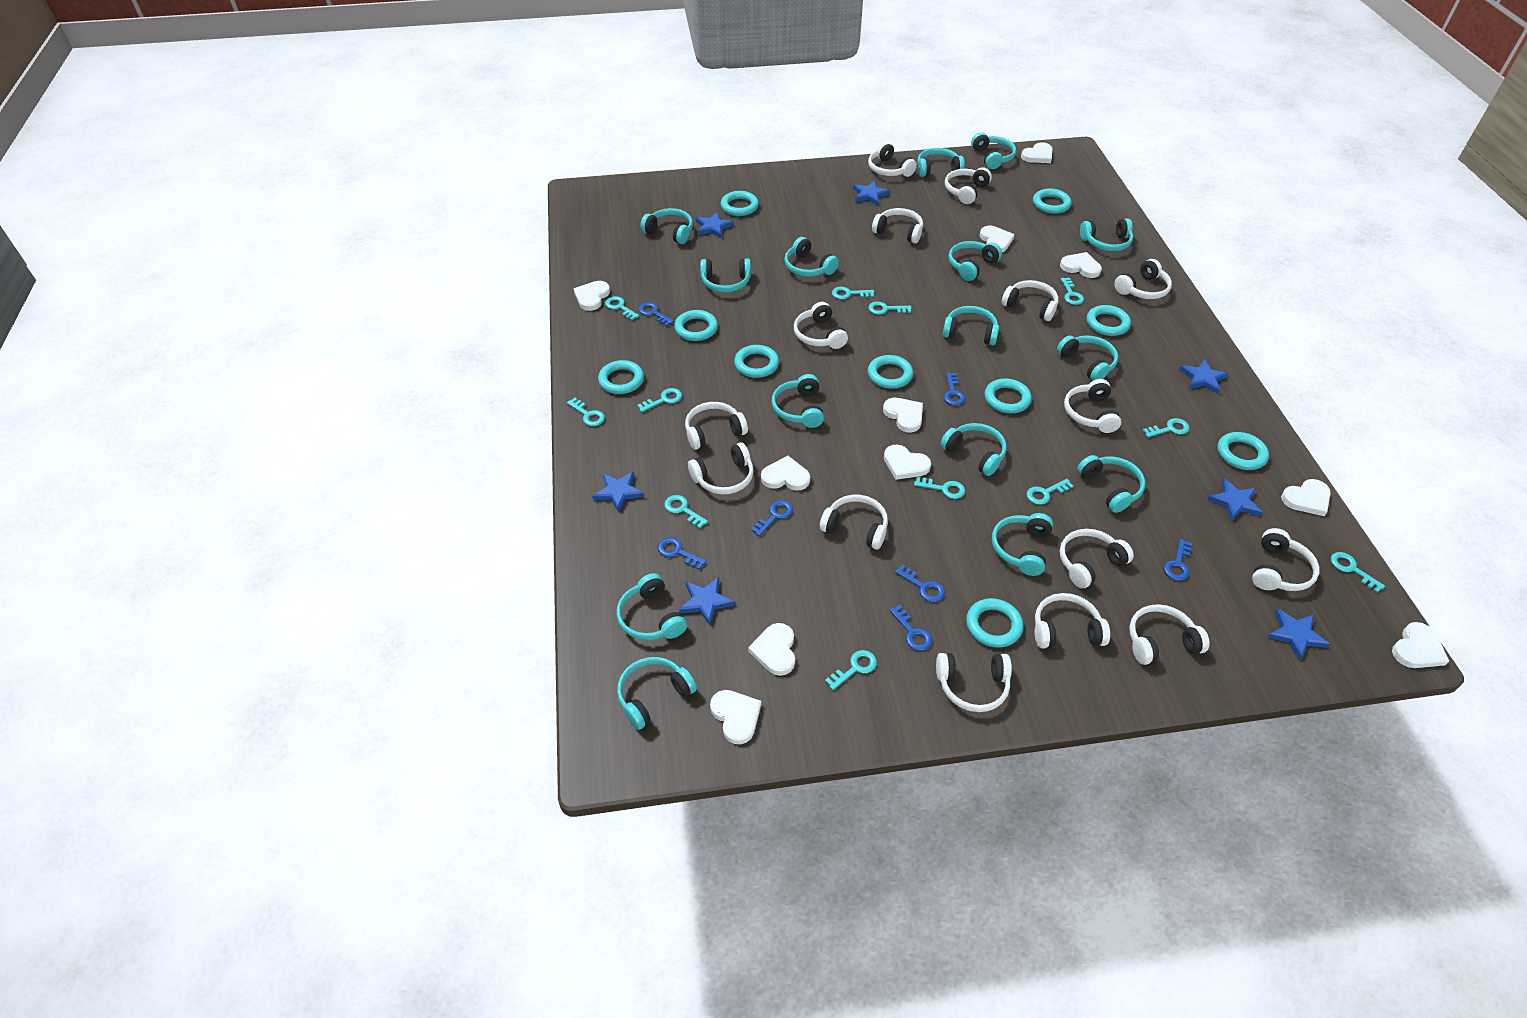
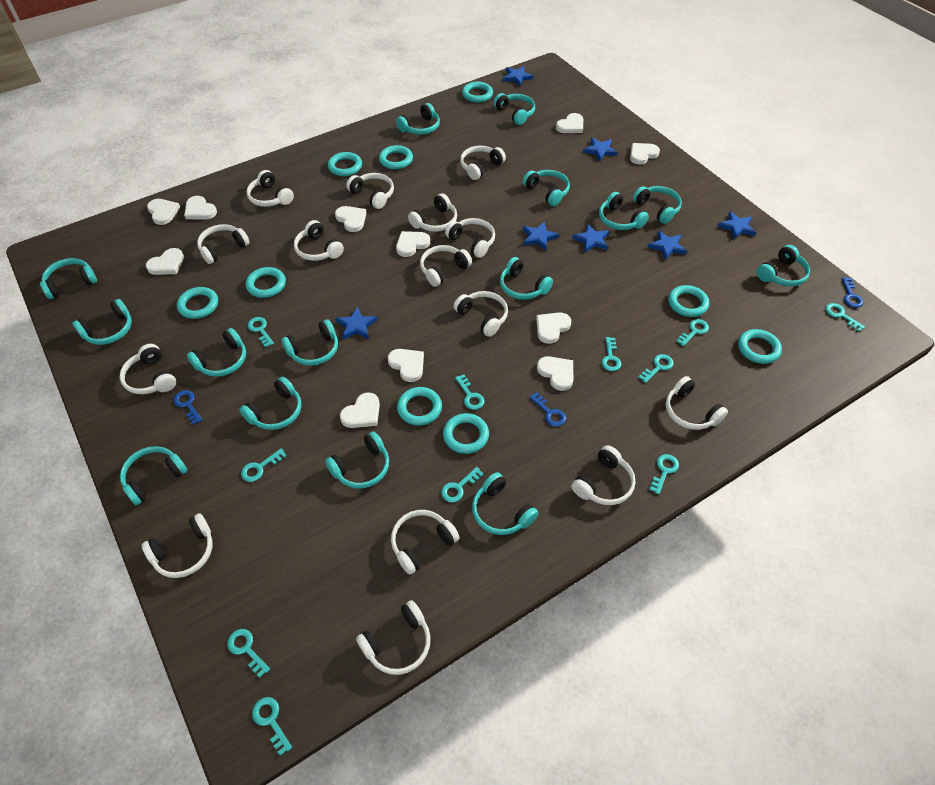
blue key: [638,302,674,326] [657,537,706,569] [751,500,793,536] [890,605,932,651] [895,564,945,602] [944,373,965,406] [1164,539,1192,581] = 7 -> [173,390,203,425] [529,392,566,427] [842,278,863,308] = 3
turquoise key: [567,398,605,426] [605,296,639,320] [637,388,682,412] [664,495,708,529] [825,650,877,690] [832,287,874,299] [868,301,912,315] [914,477,965,499] [1026,479,1073,505] [1061,278,1084,305] [1143,418,1190,437] [1331,552,1385,592] = 12 -> [227,629,270,678] [241,448,287,482] [247,317,274,348] [252,697,292,756] [441,467,484,503] [455,374,485,410] [601,337,621,371] [638,354,674,383] [649,454,679,495] [676,319,709,347] [825,303,865,332] = 11
turquoise ring: [598,360,644,394] [674,310,718,341] [721,191,759,216] [734,345,779,378] [868,355,913,389] [966,598,1023,648] [984,378,1032,413] [1033,188,1071,214] [1087,305,1131,336] [1217,432,1269,470] = 10 -> [177,287,218,319] [246,267,286,298] [328,152,362,176] [379,145,413,169] [397,387,442,426] [443,413,489,454] [462,82,493,103] [668,285,709,317] [738,329,782,364] = 9

